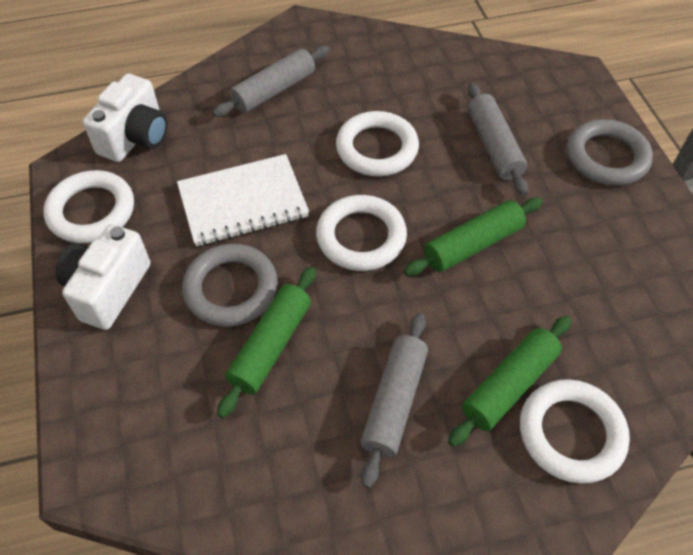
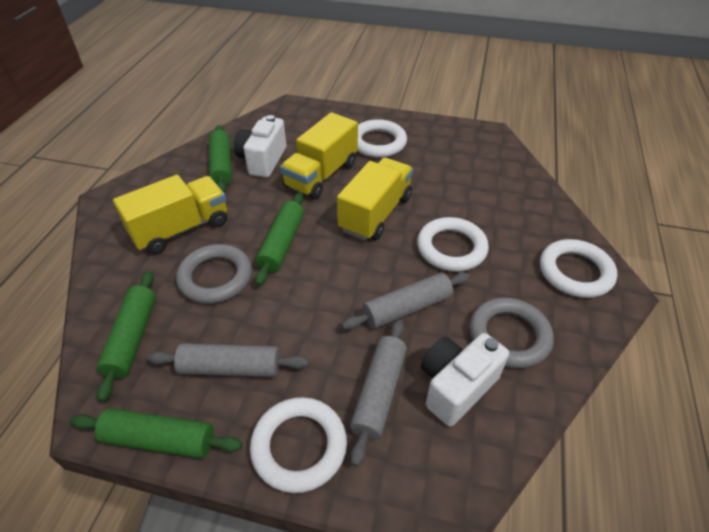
green rolling pin: [217,267,316,418] [404,198,543,276] [448,316,571,447] = 3 -> [70,408,242,458] [97,271,156,402] [209,125,232,192] [255,193,304,286] = 4
white notebook: [177,154,309,247] = 1 -> none = 0
yellow truck: none = 0 -> [113,175,227,254] [280,112,358,199] [337,157,413,241] = 3

